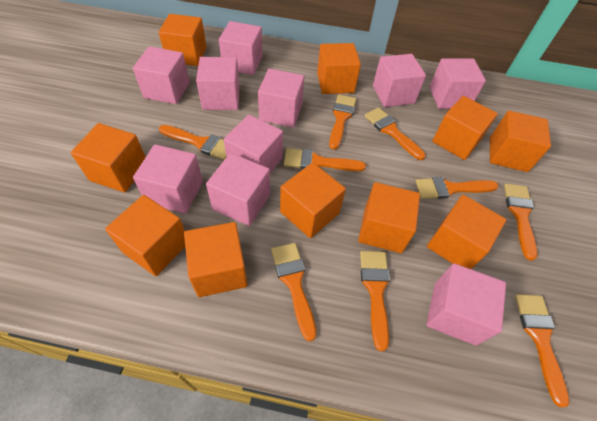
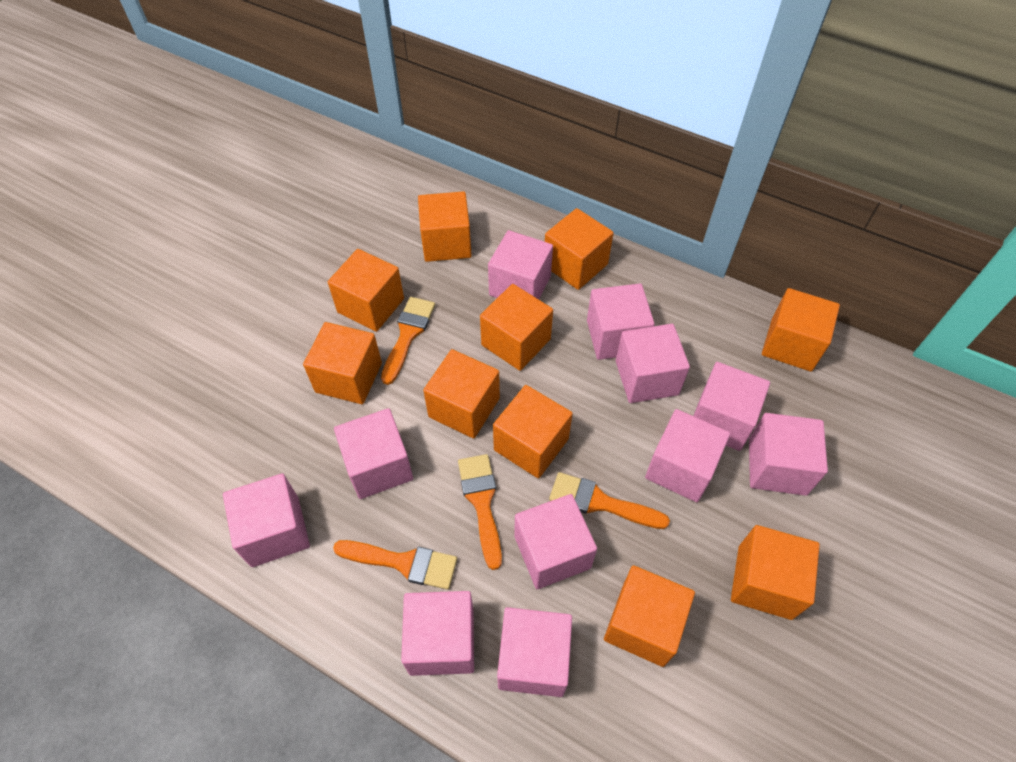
orange brush: [159,125,226,160] [271,243,317,342] [284,148,366,171] [329,94,356,150] [360,251,390,351] [365,107,426,160] [415,177,498,199] [504,183,537,261] [515,294,569,407] = 9 -> [333,540,457,590] [381,297,435,385] [458,454,502,570] [549,472,670,529] = 4
pink cube: [133,46,190,104] [133,144,203,214] [196,57,240,110] [206,153,270,226] [219,21,263,75] [224,115,283,173] [258,68,305,128] [373,54,426,107] [426,263,506,346] [430,58,486,109] = 10 -> [223,473,310,567] [334,408,413,499] [401,591,474,676] [488,230,553,299] [497,607,572,697] [514,494,597,589] [587,284,655,360] [616,324,690,403] [645,409,730,502] [693,362,770,451] [749,413,828,496] = 11

